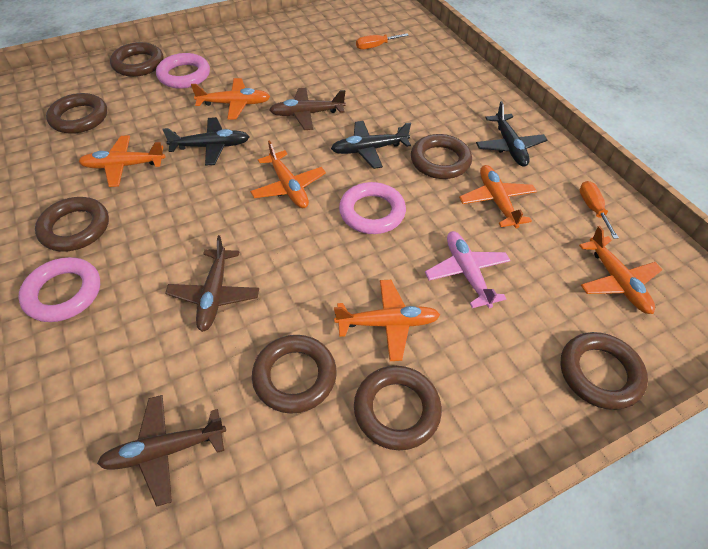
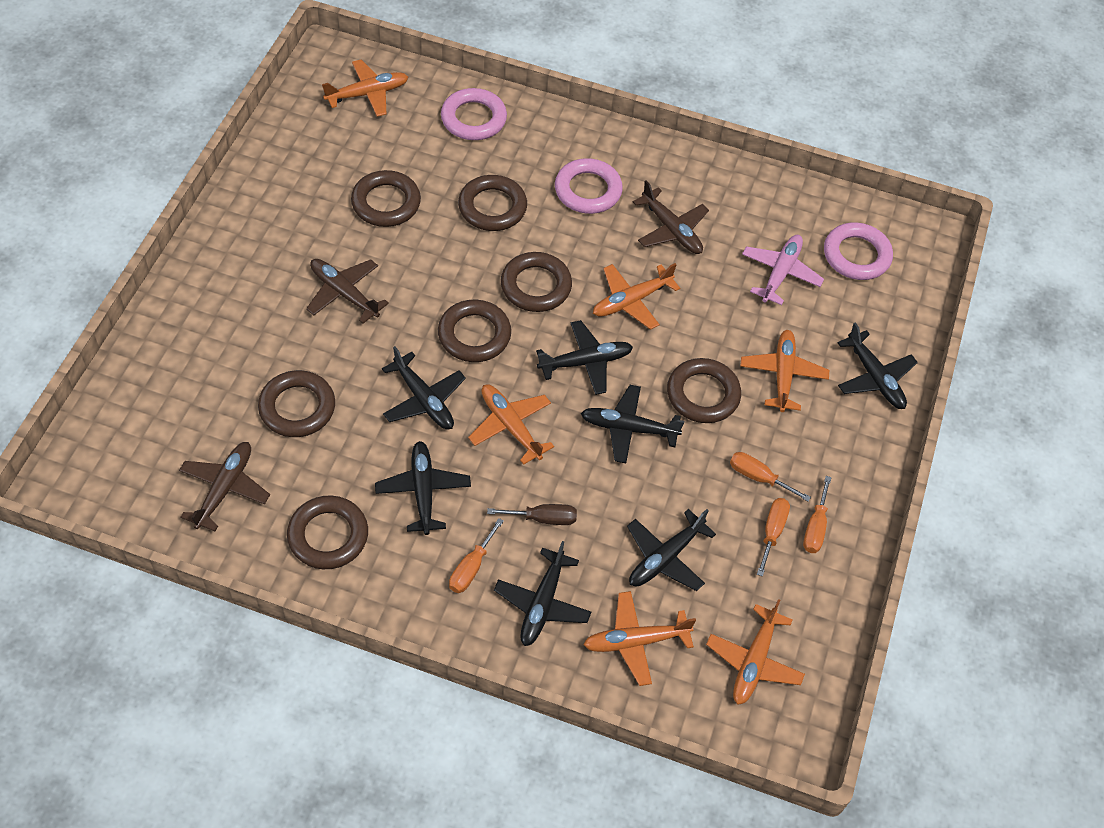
black plane: [162,117,250,166] [331,121,411,169] [476,101,547,167] = 3 -> [375,441,471,535] [382,346,466,429] [494,541,591,646] [536,320,633,395] [581,385,684,463] [627,509,716,591] [837,322,918,409] = 7
brown screwdriver: none = 0 -> [487,504,577,525] = 1
orange screwdriver: [356,33,409,50] [579,181,619,239] = 2 -> [449,518,504,593] [730,452,811,501] [757,498,790,577] [803,476,832,553] = 4

